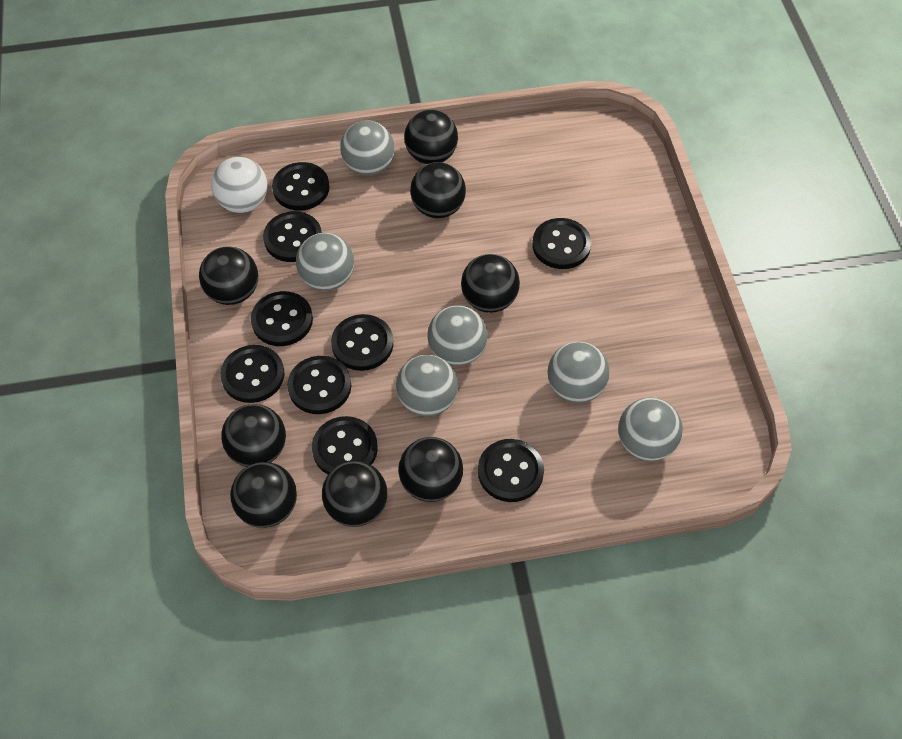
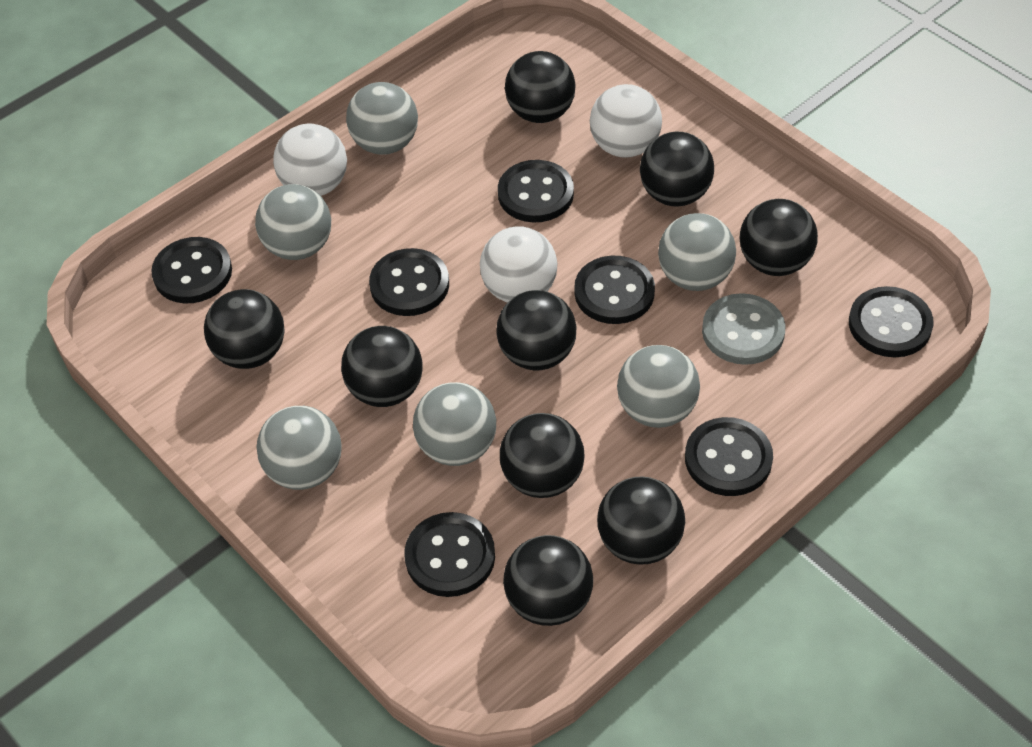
black ball: [199,246,258,305] [222,404,286,467] [230,462,297,528] [322,461,387,527] [398,437,463,502] [404,110,458,164] [410,162,466,219] [461,254,520,313] = 8 -> [204,289,285,369] [341,326,423,407] [497,290,577,370] [500,413,585,498] [503,535,593,626] [505,51,576,123] [597,476,685,565] [640,132,714,206] [739,199,818,276] = 9
black button: [220,345,284,403] [251,291,313,346] [263,211,322,262] [272,162,329,211] [287,356,351,414] [312,416,378,474] [331,314,393,371] [478,439,544,502] [532,218,591,269] = 9 -> [151,237,232,303] [369,248,449,316] [404,512,495,597] [498,160,574,222] [574,256,655,324] [685,417,773,496] [849,286,933,357] = 7
grey button: none = 0 -> [702,293,786,365] = 1
white ball: [211,157,267,213] = 1 -> [273,124,347,196] [480,226,557,303] [590,84,662,158] = 3

